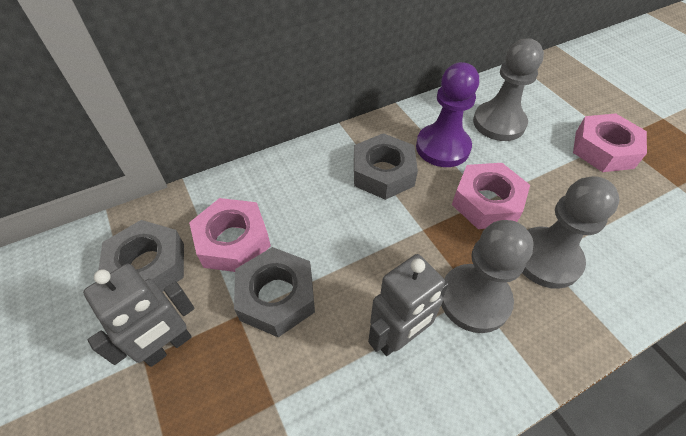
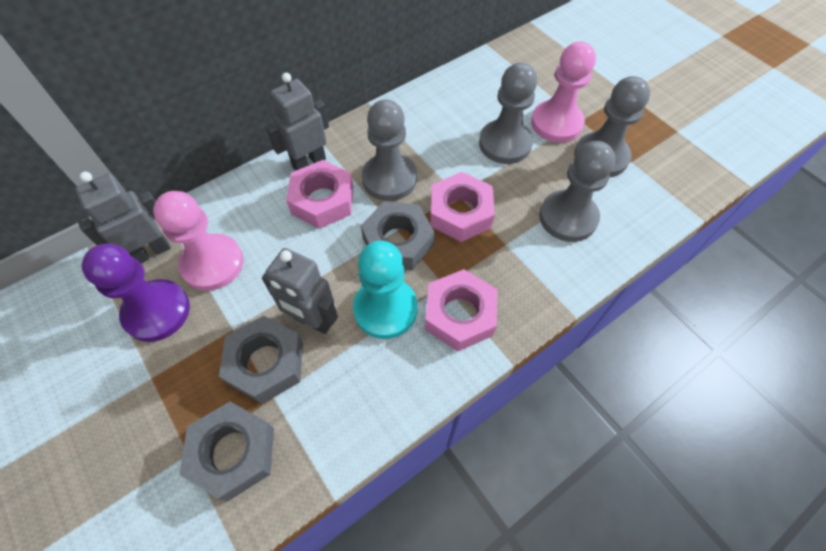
grey pawn: [441,220,534,333] [473,38,544,141] [522,176,620,289] = 3 -> [362,100,417,201] [479,63,537,164] [539,141,616,242] [574,76,650,177] = 4
grey robot: [83,264,194,367] [368,254,449,356] = 2 -> [76,172,171,263] [262,248,338,334] [266,73,329,171] = 3
pink pawn: none = 0 -> [153,191,244,291] [531,42,596,143] = 2
turquoise pawn: none = 0 -> [353,241,418,339] = 1

